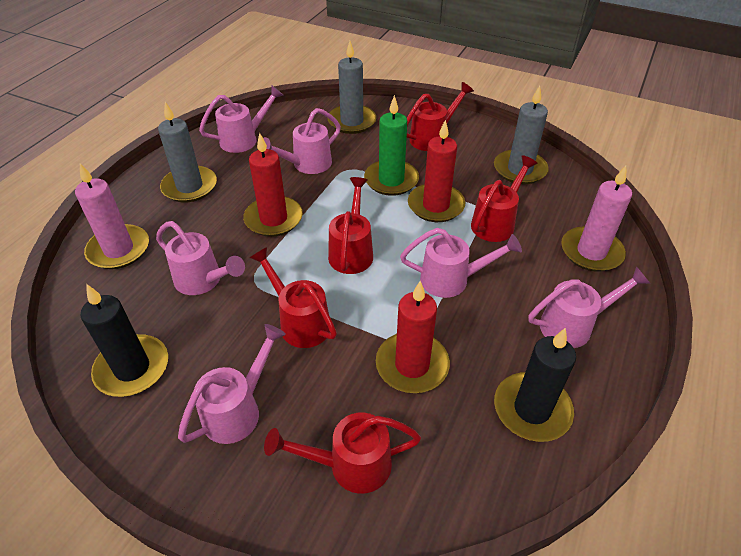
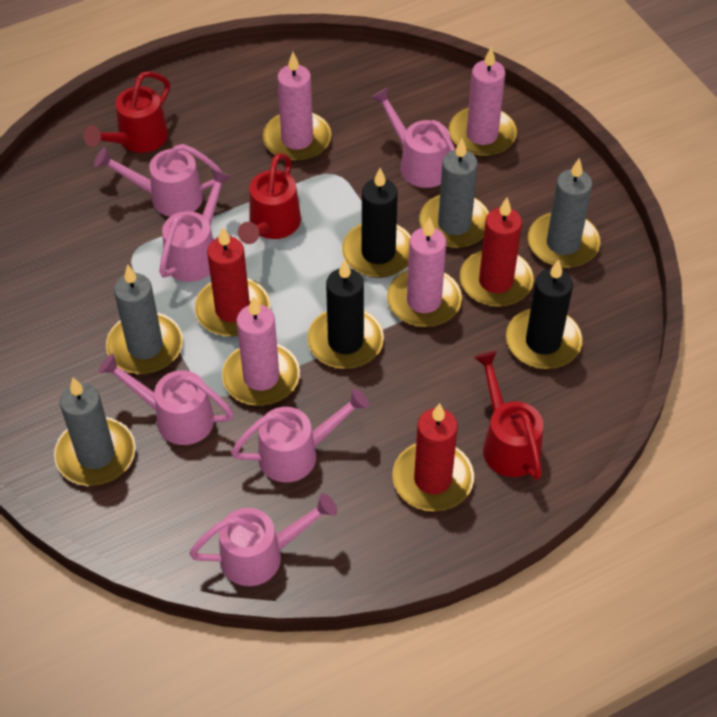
black candle: [80,284,168,397] [494,327,576,442] = 2 -> [307,259,384,369] [342,168,411,278] [506,260,583,369] = 3
green candle: [364,95,419,196] = 1 -> none = 0
grey candle: [158,102,217,202] [327,41,376,134] [494,86,549,184] = 3 -> [54,378,135,486] [106,264,183,374] [419,138,489,248] [528,158,601,268] = 4
pink candle: [75,163,149,269] [561,166,632,272] = 2 -> [222,297,300,406] [263,52,332,162] [387,217,462,327] [448,47,517,157] = 4
red watering can: [250,247,337,348] [264,413,421,494] [328,177,373,274] [407,82,474,151] [471,155,538,242] = 5 -> [83,71,170,153] [238,153,301,244] [474,351,543,480] = 3

